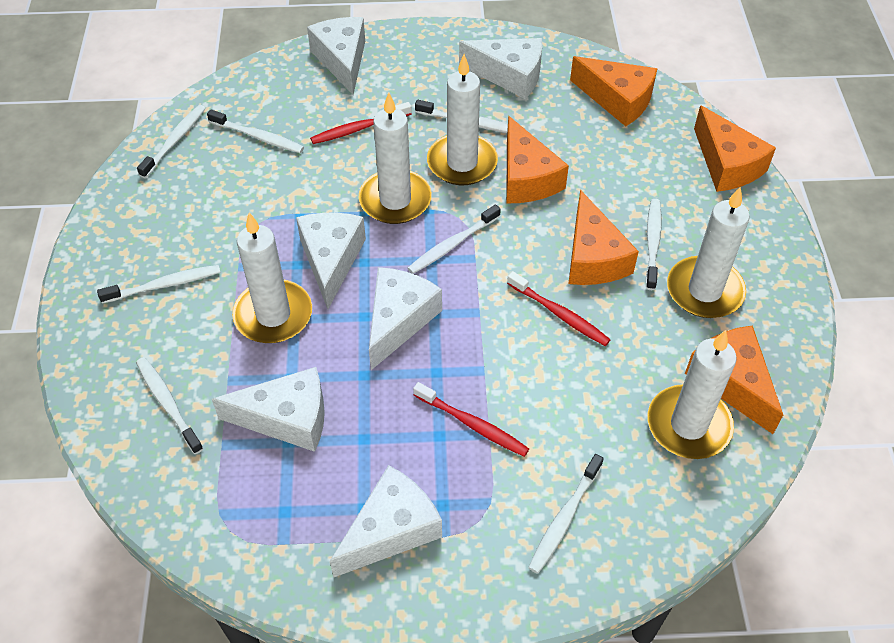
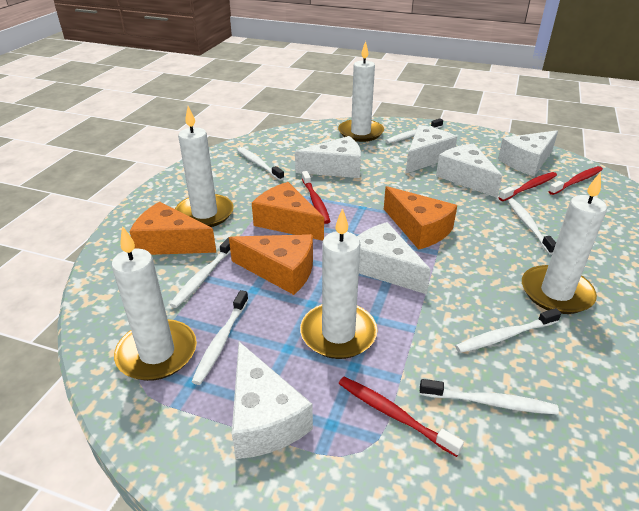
orange cheese: [506,116,569,203] [568,190,639,285] [570,56,658,126] [685,325,783,434] [694,105,776,192] = 5 -> [129,202,217,255] [229,234,313,295] [252,182,324,241] [384,186,457,250] = 4
red toothbrush: [310,102,412,144] [413,382,529,457] [507,271,611,346] = 3 -> [302,171,331,224] [338,377,464,457] [499,172,557,201] [548,166,603,195] = 4
white toothbrush: [97,265,221,304] [136,357,203,454] [137,105,205,178] [207,109,304,153] [408,204,501,274] [415,100,508,133] [528,454,604,574] [645,199,662,290] = 8 -> [170,237,231,308] [191,290,249,385] [237,147,284,181] [385,118,443,144] [420,379,559,415] [455,308,561,353] [508,198,556,255] = 7

